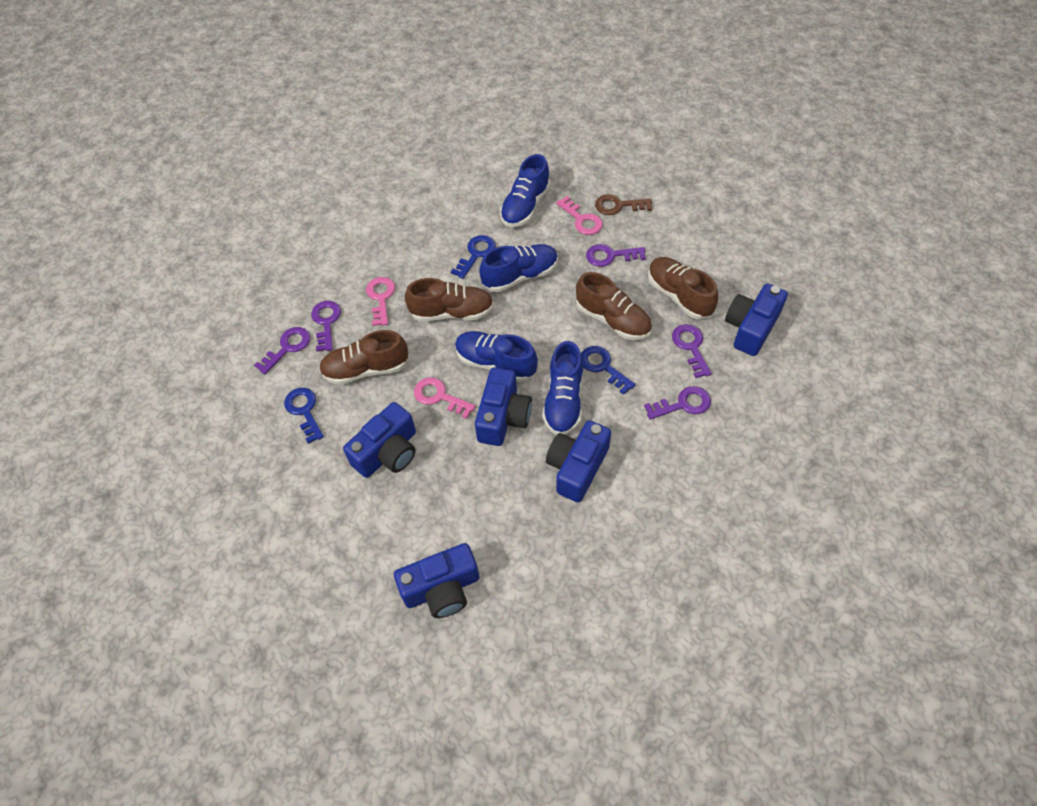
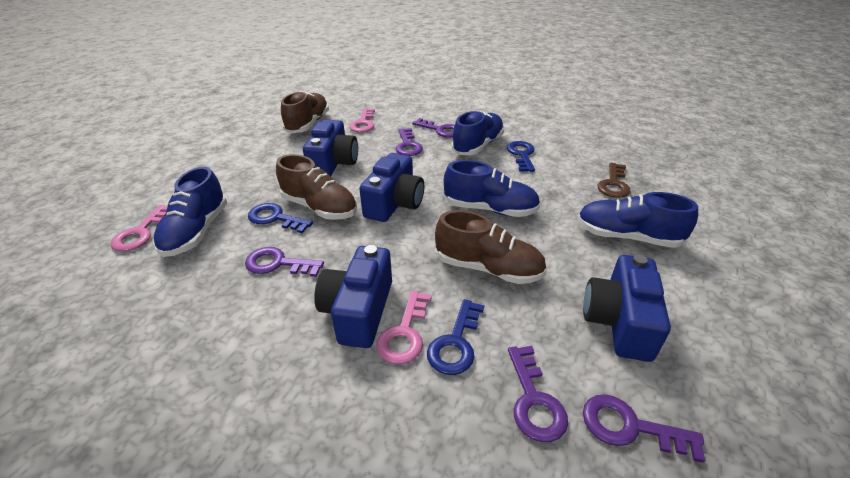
blue camera: [343,402,416,478] [394,543,479,618] [475,367,532,446] [546,420,611,503] [725,284,788,356] = 5 -> [303,120,358,176] [314,245,392,348] [359,153,424,222] [583,255,671,362] = 4
brown shoe: [319,330,408,385] [405,278,494,321] [576,272,652,340] [648,257,718,319] = 4 -> [276,154,357,220] [281,91,329,133] [435,210,547,284] = 3

